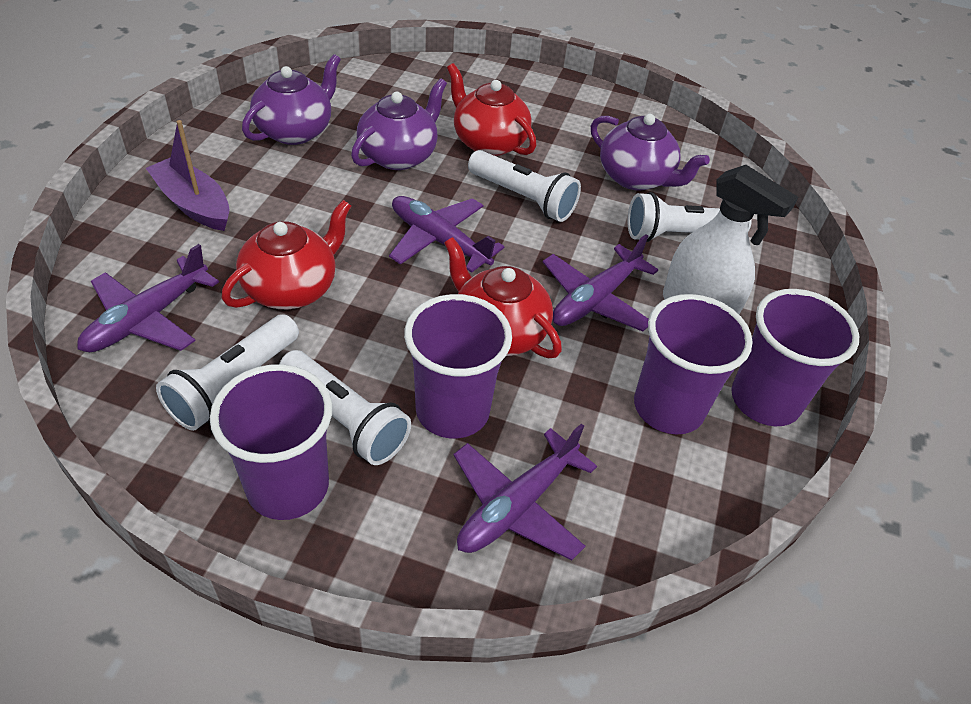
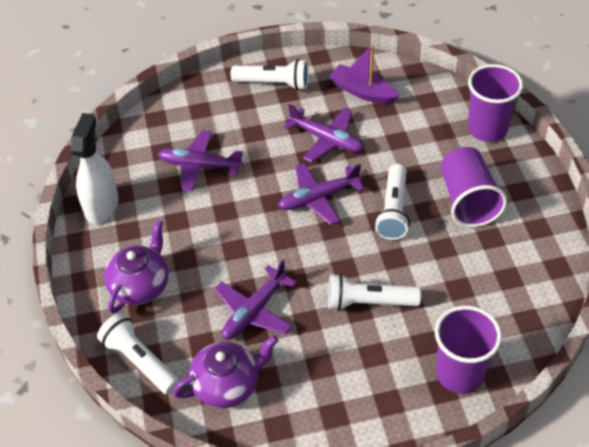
purple cup: [210,364,333,520] [404,294,512,438] [634,294,753,434] [731,289,859,426] = 4 -> [435,306,502,394] [441,147,507,227] [468,64,523,142] = 3
purple teapot: [242,54,341,145] [351,78,447,170] [591,114,710,190] = 3 -> [104,220,169,313] [173,335,278,408] = 2
red teapot: [222,200,351,309] [444,237,562,358] [447,63,536,156] = 3 -> none = 0

